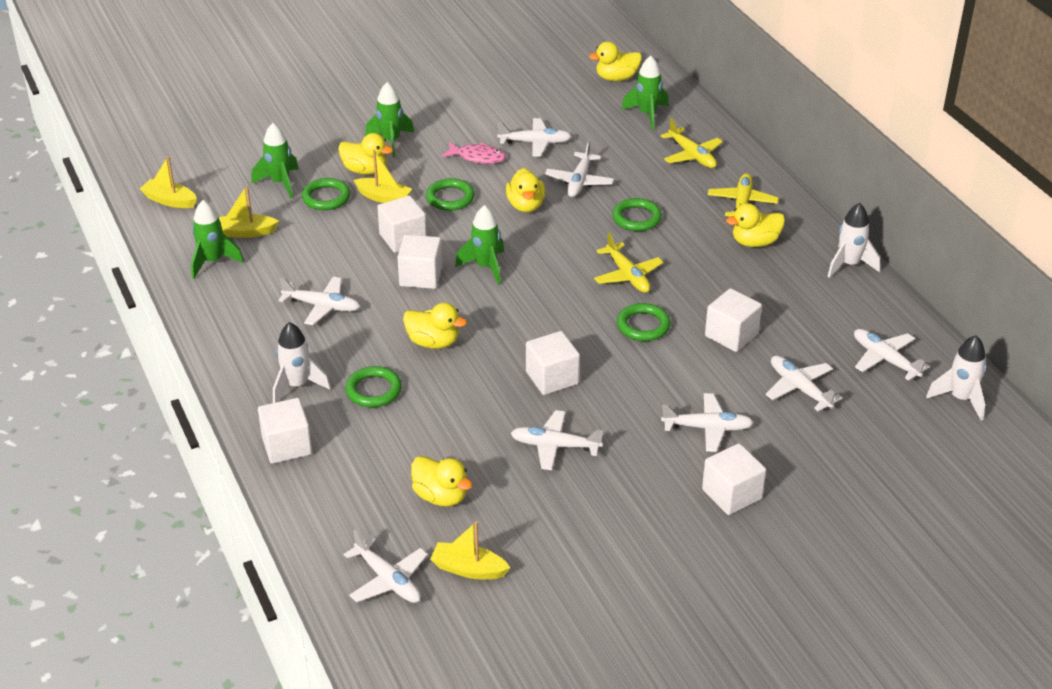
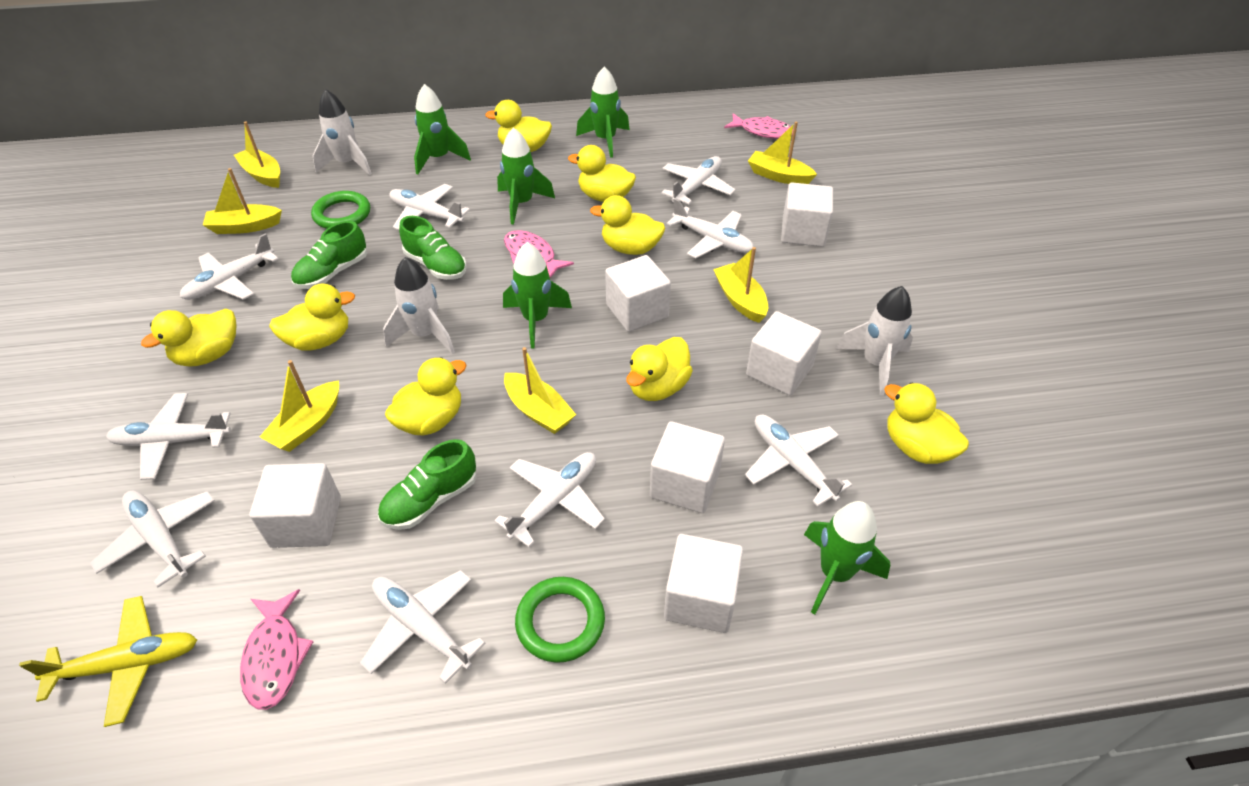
green ring: [302,178,351,210] [345,366,402,407] [426,178,475,211] [612,198,662,231] [617,303,671,341] = 5 -> [311,191,370,229] [515,577,605,663] = 2
green shoe: none = 0 -> [291,221,367,289] [378,439,476,530] [399,216,467,280] = 3
pink fish: [442,142,506,164] = 1 -> [240,589,314,710] [504,230,574,278] [724,113,793,139] = 3
white plane: [278,277,360,325] [344,530,428,603] [497,118,572,157] [511,410,603,470] [545,141,614,197] [661,393,754,452] [766,356,842,411] [854,329,930,381] = 8 -> [90,490,215,588] [106,393,231,480] [180,233,279,300] [360,570,486,684] [389,184,470,230] [494,452,605,547] [661,156,736,204] [667,198,754,258] [745,415,852,507] = 9
yellow boat: [140,156,197,208] [219,185,279,238] [353,150,412,203] [430,521,510,579] = 4 -> [203,168,282,234] [234,121,280,188] [260,360,339,452] [504,347,576,434] [713,247,768,323] [748,122,817,184] = 6
yellow duck: [338,133,393,175] [403,303,467,349] [411,456,472,507] [506,168,545,212] [589,42,642,81] [726,203,785,247] = 6 -> [141,309,237,367] [269,284,355,351] [385,357,467,436] [485,100,552,152] [568,145,636,202] [590,195,665,255] [626,337,693,401] [884,383,969,464] = 8
yellow plane: [594,232,663,293] [661,118,723,168] [708,173,779,217] = 3 -> [19,596,197,727] = 1

